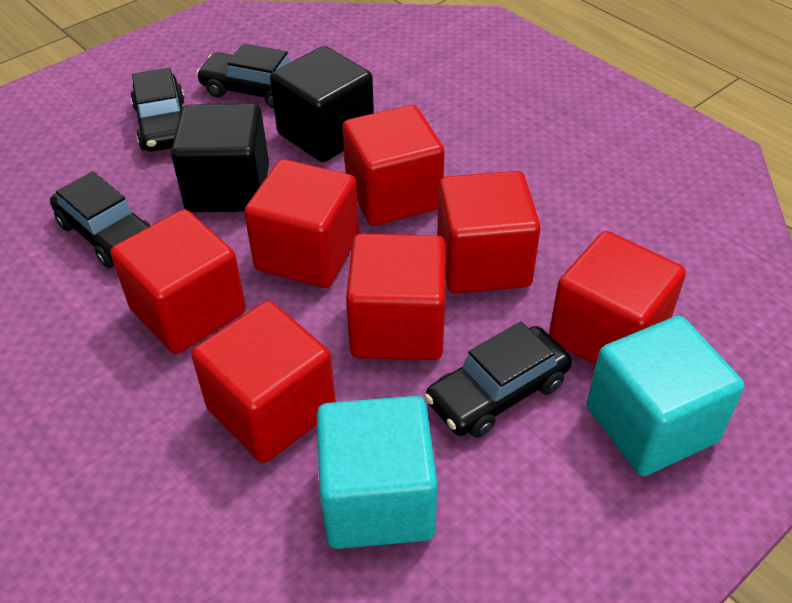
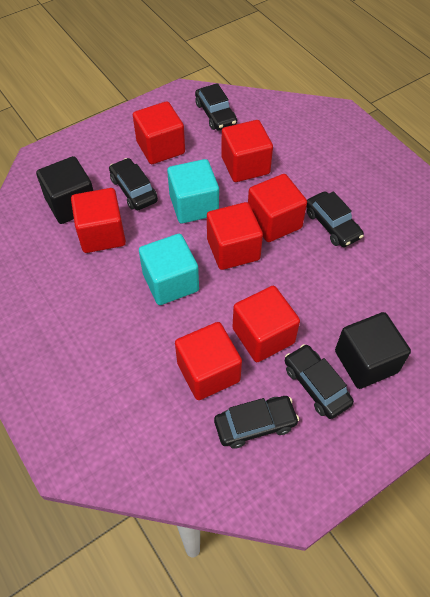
black car: [50,171,151,268] [131,68,185,152] [196,43,291,109] [425,322,572,438] = 4 -> [109,158,158,210] [195,83,237,130] [214,396,299,449] [285,344,354,419] [307,191,364,247] = 5

